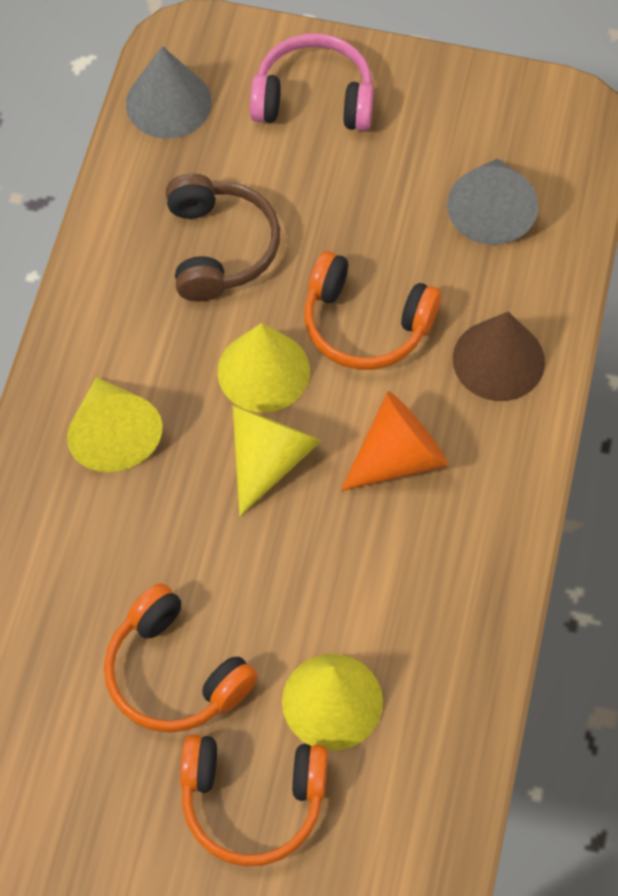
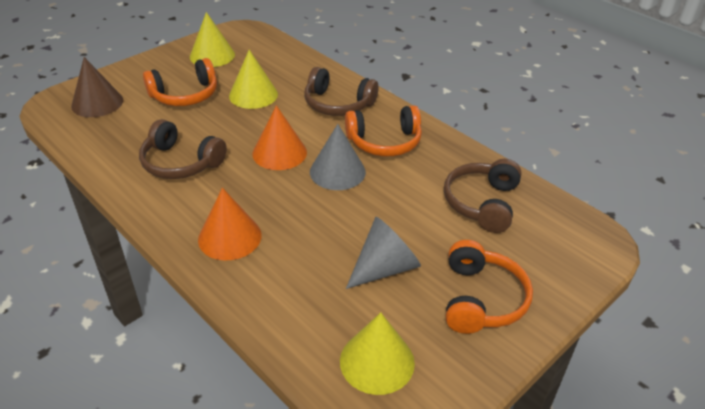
brown headphones: [166,173,280,301] = 1 -> [139,119,227,179] [304,67,378,116] [444,159,522,233] = 3
orange cone: [341,391,449,491] = 1 -> [198,188,261,261] [253,105,307,170] = 2
pink headphones: [250,33,374,131] = 1 -> none = 0
yellow cone: [67,377,162,472] [218,323,310,412] [233,405,321,516] [282,654,383,751] = 4 -> [190,12,235,67] [229,50,278,109] [340,312,415,395] = 3

